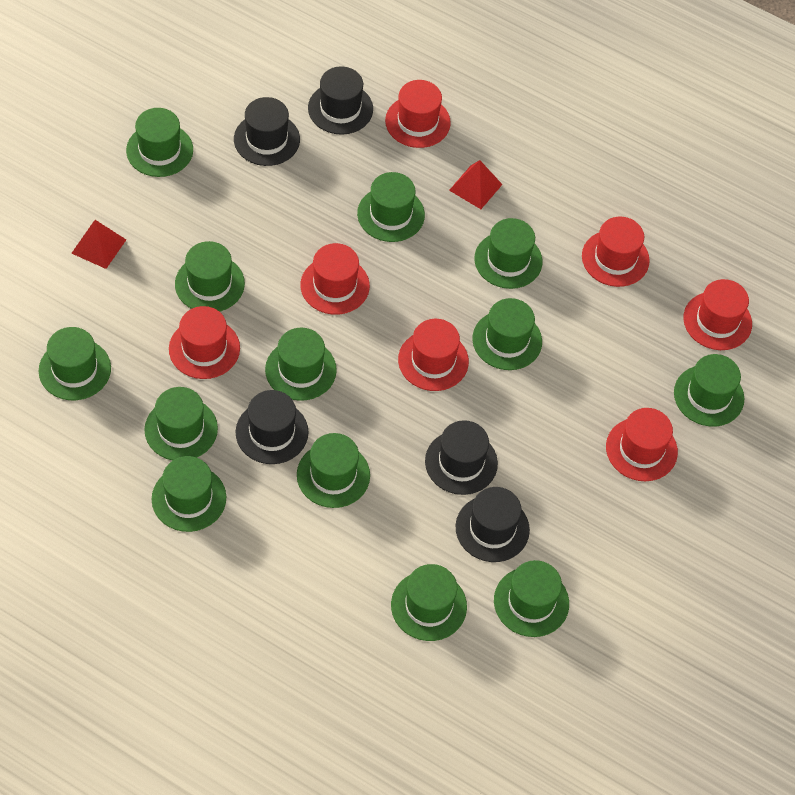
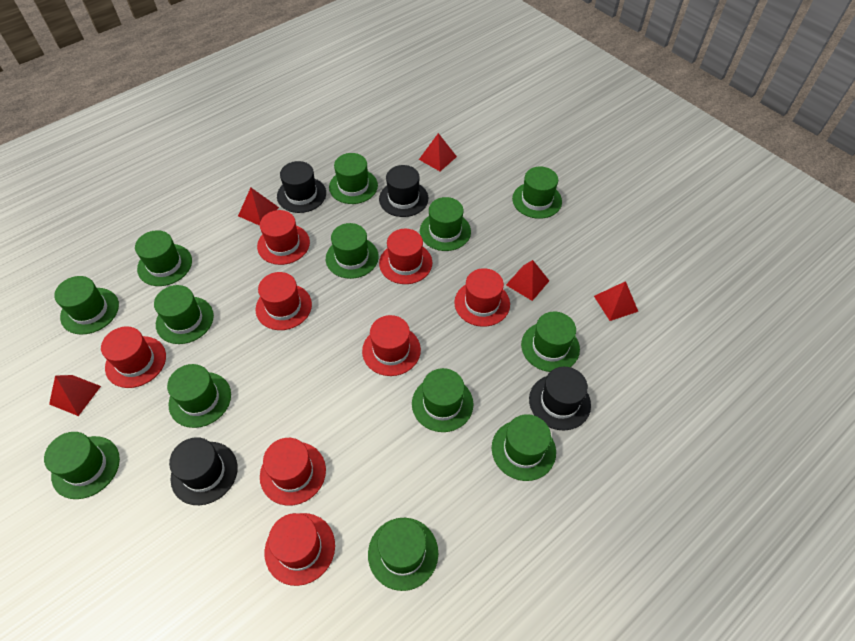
black hat: [234,97,300,166] [236,390,308,464] [308,66,373,135] [425,420,498,495] [456,487,530,562] = 5 -> [169,437,238,505] [277,161,326,213] [379,165,428,217] [529,367,591,430] = 4
red hat: [169,306,240,379] [301,243,370,315] [385,80,451,148] [398,319,469,391] [582,217,650,287] [606,408,678,481] [683,279,752,350] = 7 -> [101,326,166,388] [255,272,312,330] [257,210,310,265] [260,438,326,506] [265,513,335,586] [362,315,421,376] [379,229,432,284] [454,268,510,327] = 8
red pyramid: [71,220,126,269] [449,160,503,209] = 2 -> [49,375,101,416] [238,188,279,226] [419,133,457,171] [506,260,549,301] [594,281,638,321] = 5

